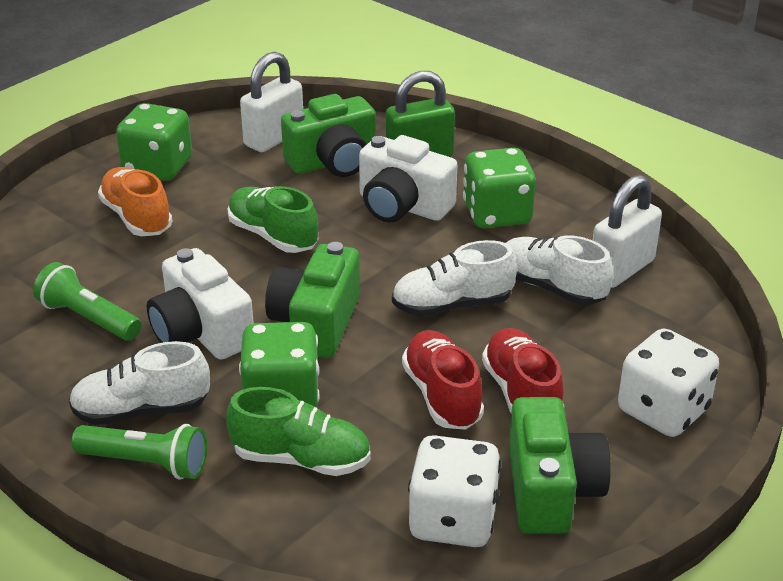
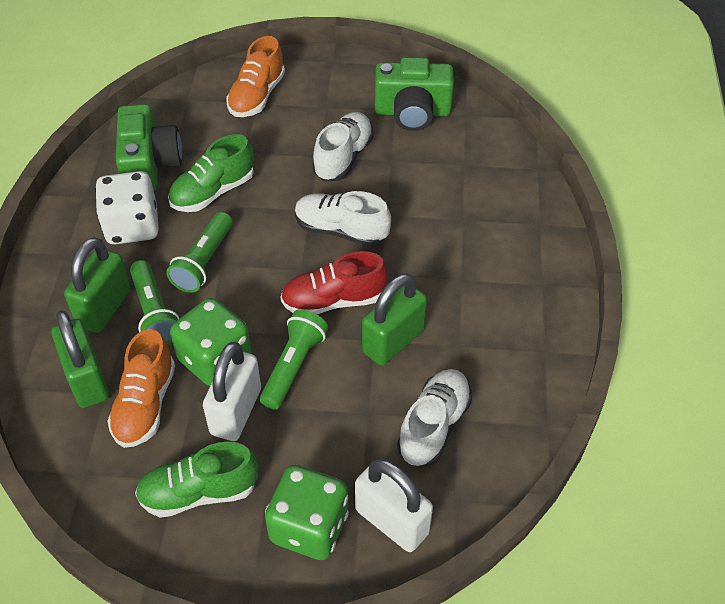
green camera: [265,242,360,358] [281,94,376,177] [509,397,611,534] = 3 -> [116,104,182,190] [375,57,454,131] = 2
green dice: [116,103,192,181] [239,322,320,407] [463,148,536,228] = 3 -> [170,298,252,386] [265,465,349,560] = 2
green flashlight: [33,262,142,341] [72,424,207,479] = 2 -> [130,260,180,344] [166,212,233,293] [260,309,328,410] = 3
green padlock: [386,71,455,157] = 1 -> [51,310,109,408] [64,237,131,333] [362,274,427,366] = 3
orange shoe: [98,167,172,236] = 1 -> [107,329,175,448] [226,36,285,117] = 2
red shoe: [402,330,484,430] [482,328,564,413] = 2 -> [281,251,388,314] = 1
white camera: [147,248,254,360] [359,135,457,223] = 2 -> none = 0
white dice: [408,435,501,547] [618,328,719,437] = 2 -> [95,171,159,244] = 1

